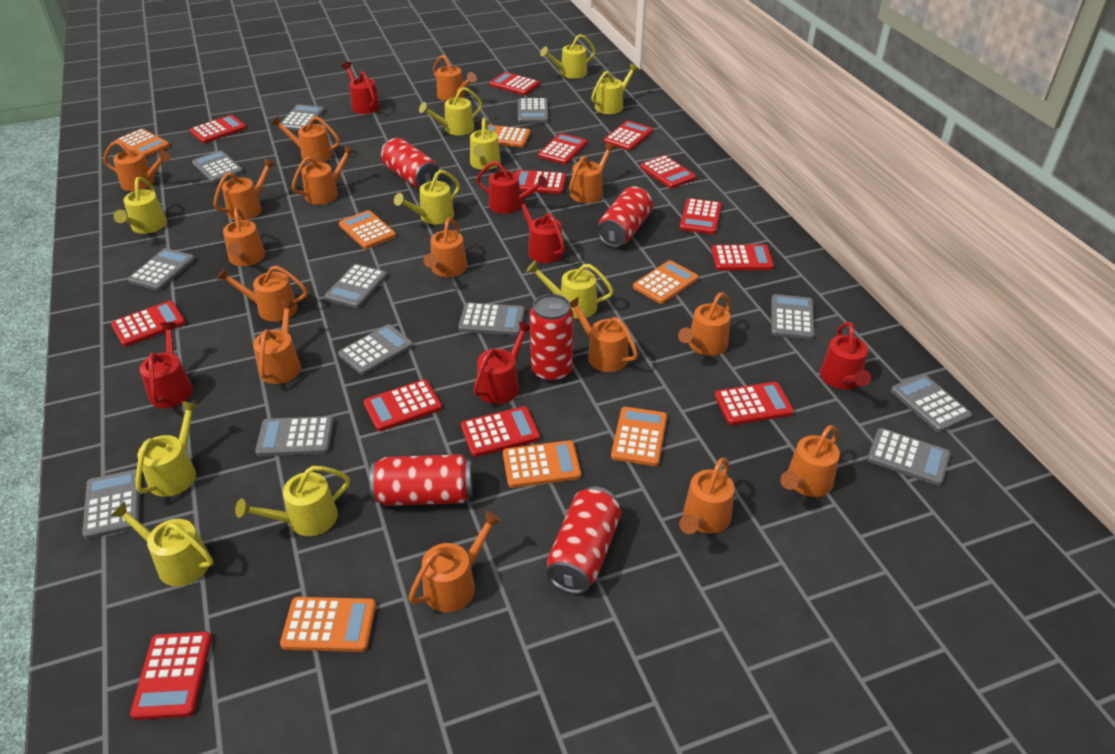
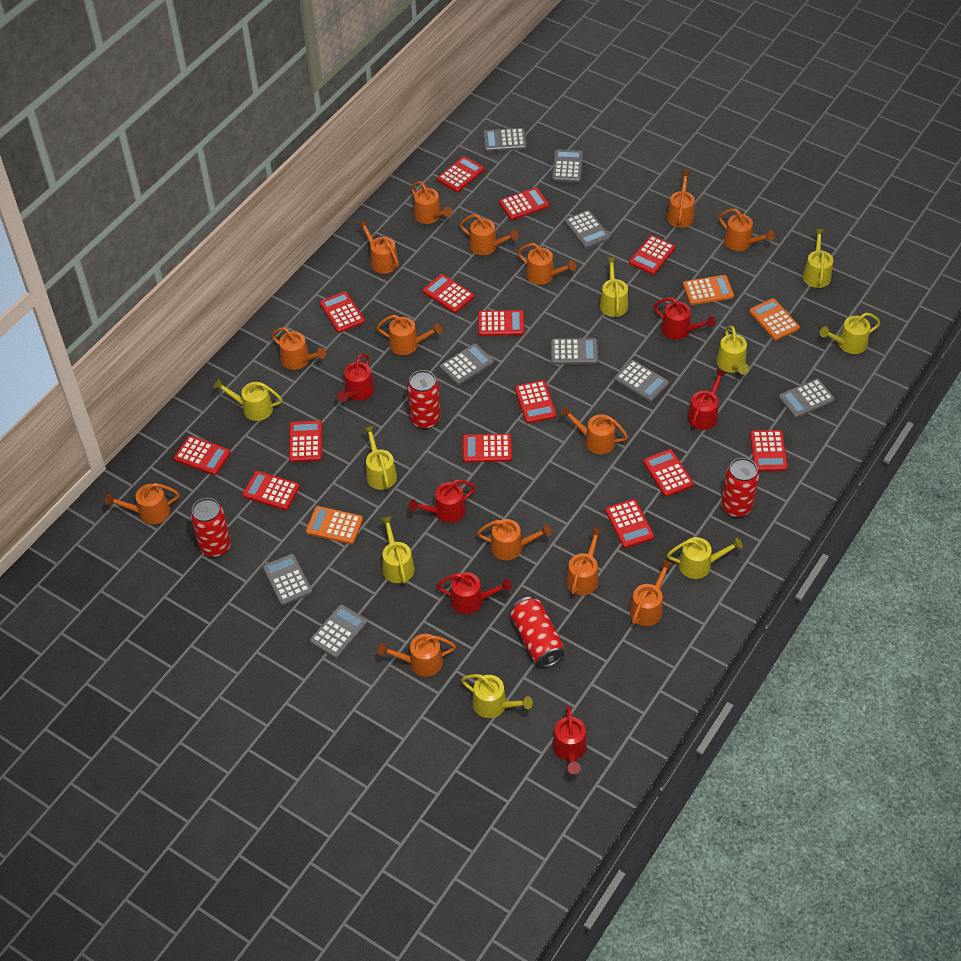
grey calculator: [82,469,140,539] [128,248,195,291] [192,150,243,183] [255,416,334,456] [279,104,325,131] [324,264,387,308] [338,324,413,375] [458,302,525,335] [518,98,548,123] [771,294,815,340] [867,428,951,486] [891,374,972,432] = 12 -> [263,554,312,605] [310,604,367,659] [440,344,494,385] [483,128,527,152] [551,338,598,364] [552,149,583,182] [565,210,610,249] [614,360,669,402] [779,379,835,418] = 9
orange calculator: [116,129,170,157] [280,597,376,652] [339,210,396,249] [488,125,530,147] [503,440,581,488] [611,407,667,466] [633,260,698,304] = 7 -> [306,506,363,544] [683,275,734,305] [749,298,800,340] = 3
orange watering can: [103,141,170,191] [213,159,275,220] [217,266,307,322] [223,208,265,266] [253,301,301,384] [271,116,340,163] [292,145,355,205] [409,511,502,612] [424,218,467,277] [433,55,477,101] [569,143,616,203] [570,297,638,372] [678,292,731,356] [679,458,734,534] [780,425,840,497] = 15 -> [105,483,179,524] [271,327,326,370] [358,220,399,274] [377,315,442,355] [378,634,456,677] [411,181,452,224] [460,214,518,255] [477,519,551,560] [518,243,576,285] [561,406,628,454] [566,528,603,595] [630,560,673,626] [667,171,695,228] [719,209,775,251] = 14
red calculator: [111,301,185,347] [130,632,212,720] [190,115,246,143] [363,379,442,431] [461,406,540,457] [490,72,540,95] [516,170,566,194] [538,133,587,164] [604,121,653,151] [640,155,696,188] [680,198,722,234] [711,244,774,270] [715,382,794,425] = 13 -> [174,436,231,475] [243,471,300,510] [289,421,322,462] [320,291,365,333] [423,274,474,313] [437,156,484,192] [463,434,512,462] [478,310,524,336] [499,187,549,220] [515,380,557,423] [605,499,654,548] [629,235,675,275] [643,449,694,497] [750,430,788,471] = 14
red can: [370,454,473,506] [381,138,439,188] [530,294,574,382] [546,486,621,594] [597,187,653,247] = 5 -> [190,498,231,557] [407,370,441,429] [510,597,565,667] [721,458,759,517] = 4
yellow watering can: [110,502,213,586] [114,177,167,234] [136,401,199,497] [235,466,350,536] [394,170,460,224] [419,87,482,135] [470,117,501,170] [526,261,614,319] [540,34,595,79] [591,63,639,114] = 10 -> [213,379,282,421] [363,426,397,490] [381,516,415,584] [461,674,533,718] [600,257,628,317] [667,537,743,579] [716,325,749,374] [803,229,833,288] [820,313,881,354] = 9

